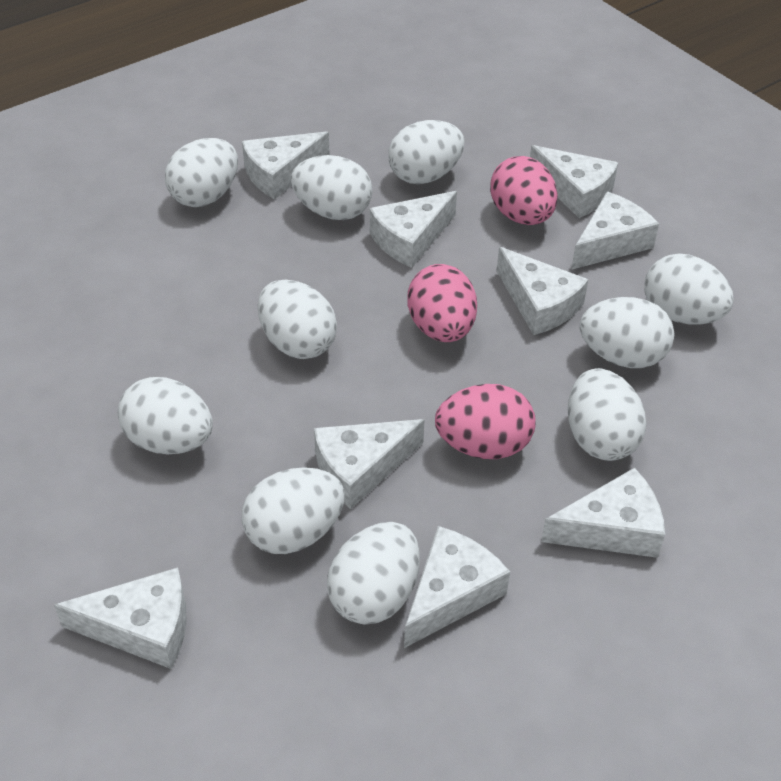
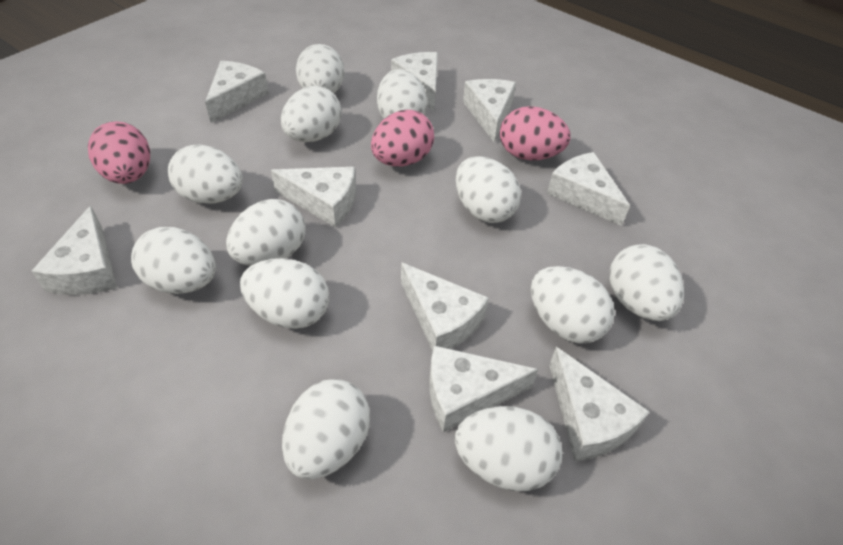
white egg: [118,377,213,455] [165,138,238,207] [242,467,345,554] [258,279,337,359] [291,155,372,220] [327,522,420,625] [388,120,464,184] [568,368,646,461] [580,297,674,368] [644,253,734,325] = 10 -> [131,227,216,294] [168,145,243,204] [226,199,305,266] [240,258,329,329] [281,86,341,142] [282,379,370,479] [296,44,344,94] [377,69,427,119] [455,406,562,491] [456,156,521,223] [531,266,615,344] [609,244,684,321] = 12

